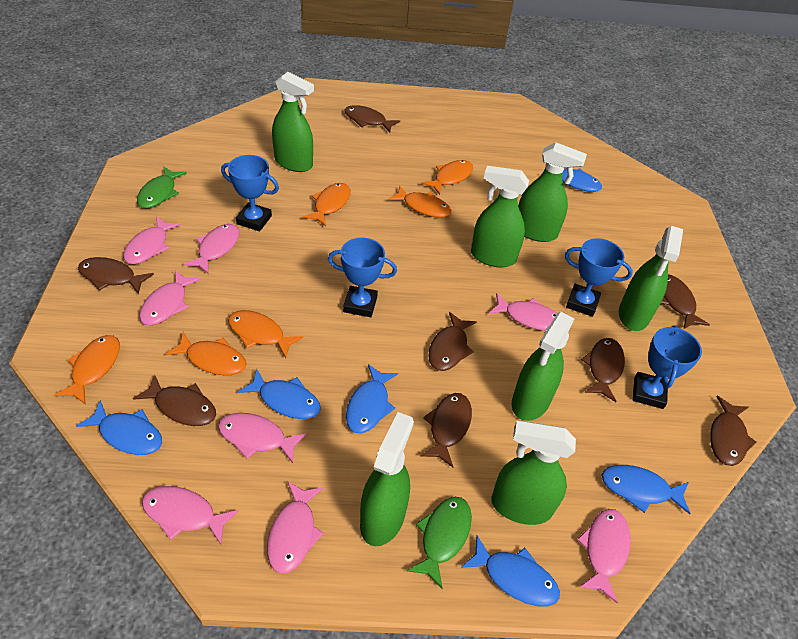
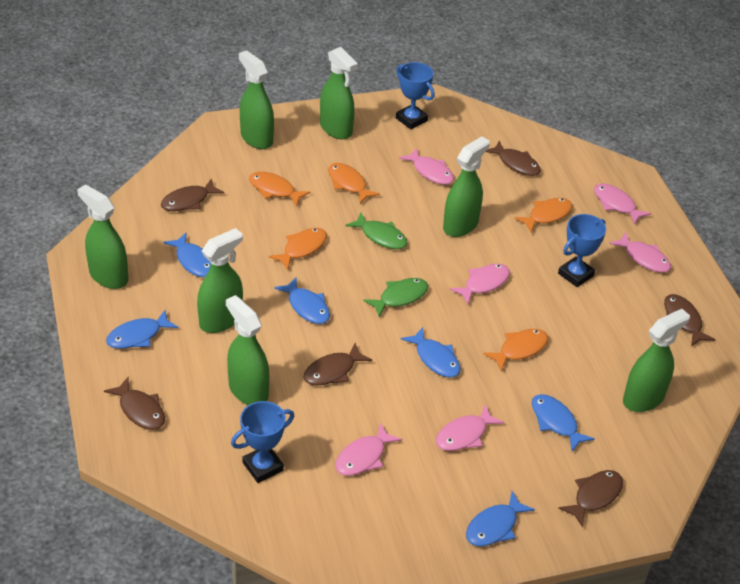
blue trophy: [221,155,279,231] [328,238,397,317] [565,238,633,317] [633,325,702,409] = 4 -> [231,401,294,483] [396,62,435,129] [558,214,606,287] = 3
brown fish: [78,257,154,294] [133,375,216,426] [344,105,400,132] [420,393,472,468] [428,312,477,371] [581,338,625,402] [661,274,710,329] [710,396,757,466] = 8 -> [104,377,165,430] [161,179,225,211] [304,343,372,386] [486,140,541,176] [558,470,623,527] [664,294,716,347] = 6
orange fish: [54,335,120,405] [165,332,246,376] [228,310,303,358] [303,183,351,226] [388,185,452,218] [421,160,473,195] = 6 -> [249,172,311,206] [269,228,327,270] [328,163,380,204] [483,329,548,372] [514,198,572,232] = 5
pink fish: [123,217,181,264] [139,270,201,325] [142,486,239,545] [183,224,239,274] [218,413,307,463] [267,481,324,574] [489,293,557,331] [577,509,631,603] = 8 -> [335,423,402,476] [399,148,454,185] [436,405,505,451] [450,264,510,304] [594,183,651,225] [609,232,671,273] = 6

